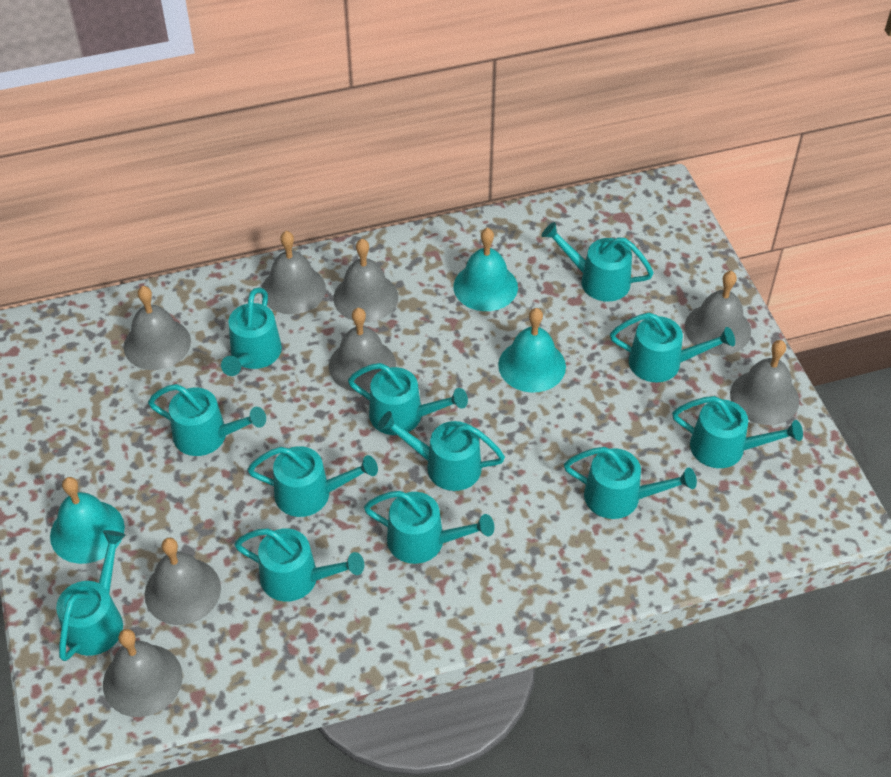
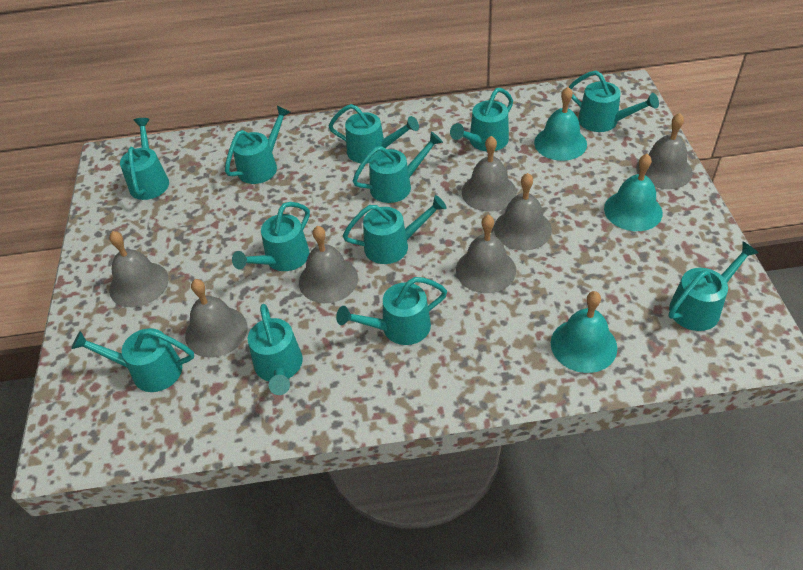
grey bell: [103,629,183,717] [124,286,191,370] [145,538,221,625] [261,231,326,314] [329,308,396,392] [333,239,398,322] [685,271,751,355] [730,340,799,425] = 8 -> [109,231,169,307] [185,279,247,358] [299,226,358,303] [456,215,516,293] [462,136,517,212] [494,173,552,251] [636,113,693,189] = 7

